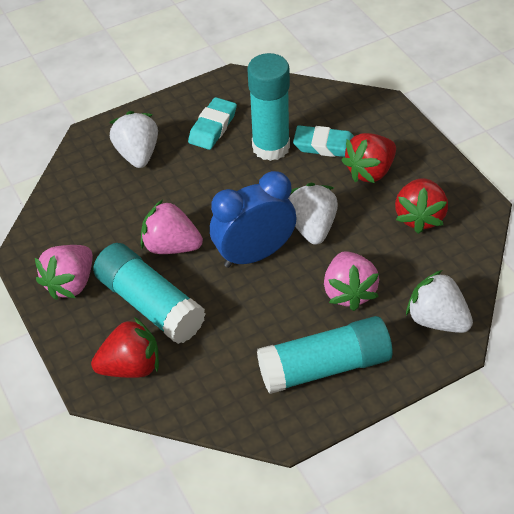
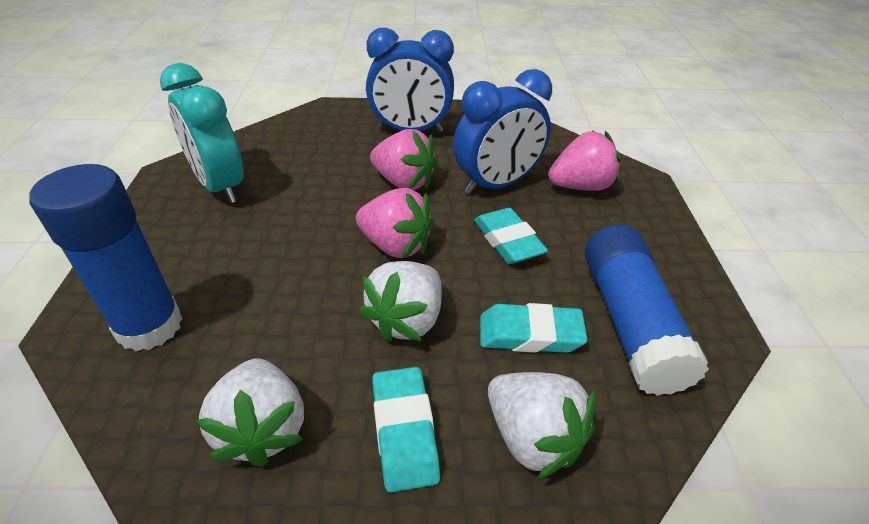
blue clock: [210,171,297,268] = 1 -> [366,28,454,133] [453,69,552,194] = 2
blue glue stick: none = 0 -> [29,164,183,351] [585,225,709,396] = 2
red strawberry: [91,317,159,378] [341,133,396,183] [395,178,448,234] = 3 -> none = 0
turquoise clock: none = 0 -> [160,63,244,203] = 1
turquoise eraser: [188,97,237,150] [293,126,354,157] = 2 -> [372,367,440,493] [474,208,548,264] [480,303,588,353] = 3
turquoise glue stick: [93,243,206,344] [247,53,290,161] [257,316,392,394] = 3 -> none = 0

